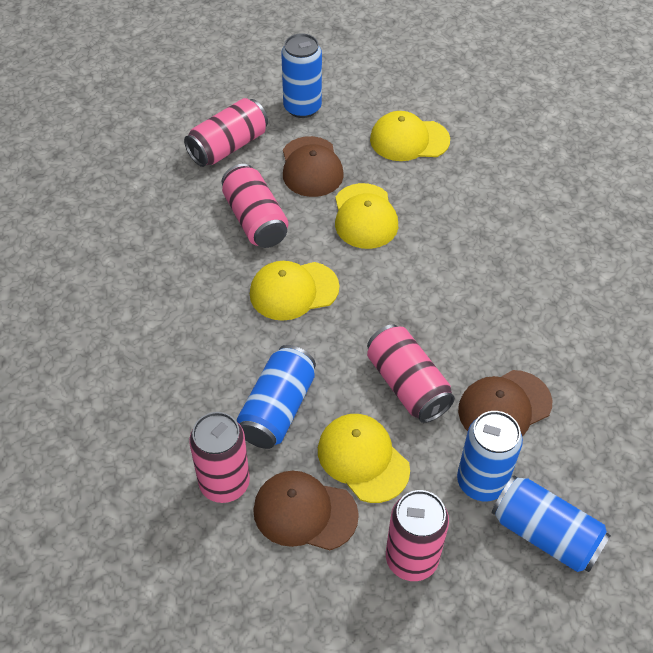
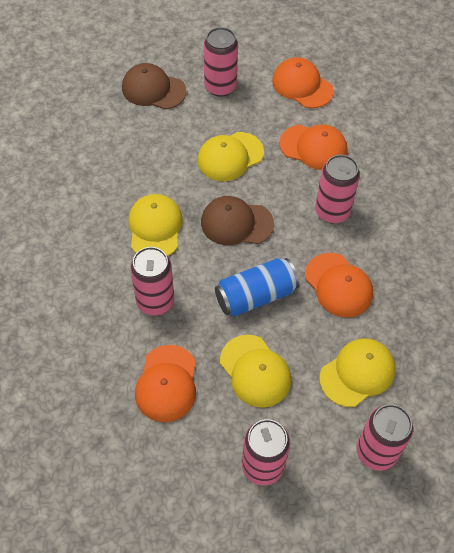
blue can: [237,345,316,449] [281,33,322,118] [457,411,523,501] [492,475,611,572] = 4 -> [215,258,299,317] = 1
brown cap: [253,471,359,550] [283,136,344,197] [458,370,552,436] = 3 -> [122,63,186,110] [201,196,274,245] = 2
orange cap: none = 0 -> [135,345,196,422] [272,57,334,108] [279,125,348,170] [305,253,373,318] = 4

